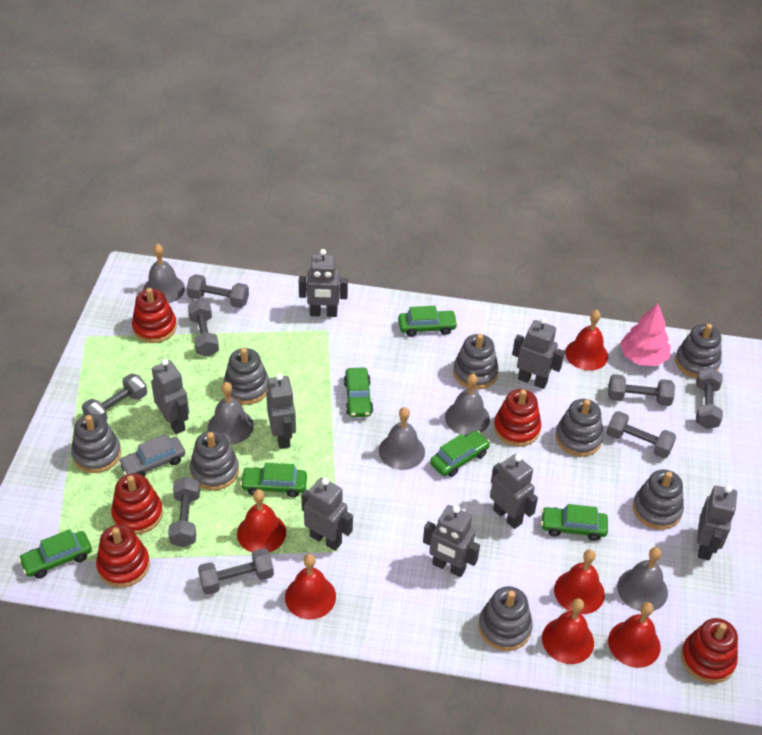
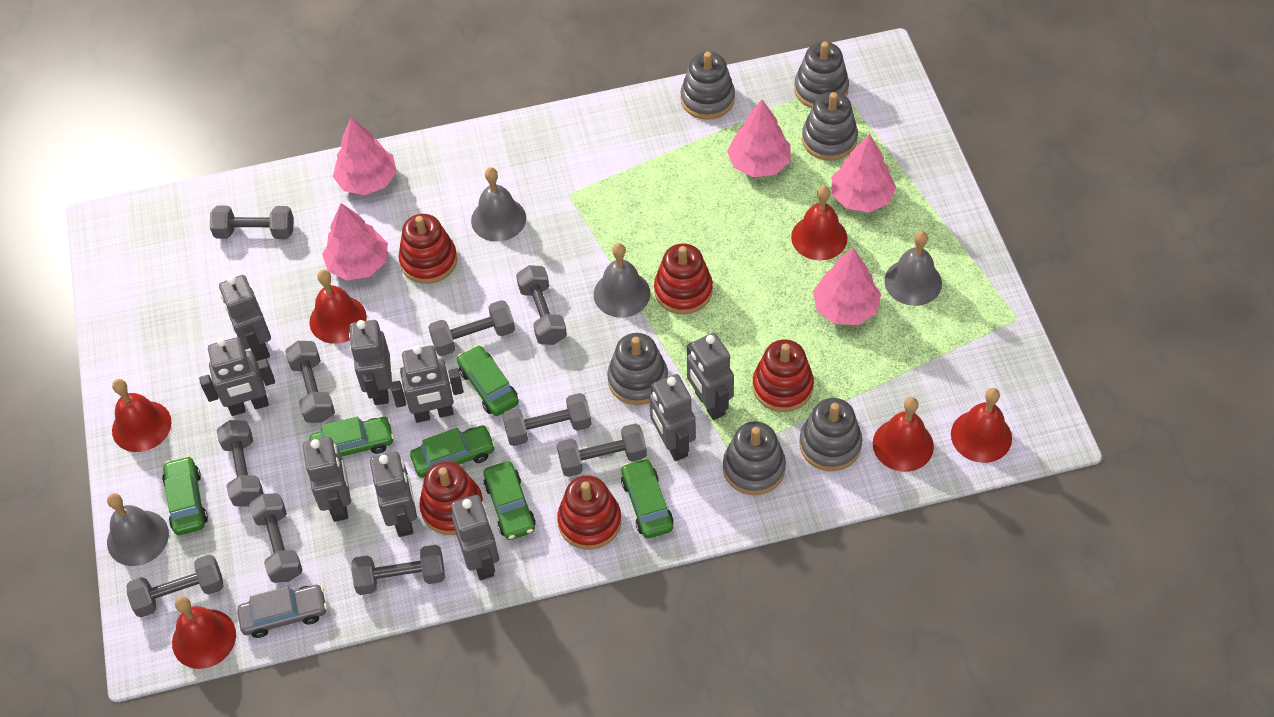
grey bell: [143,244,185,303] [208,382,254,445] [379,407,425,470] [445,374,490,435] [617,547,668,611] = 5 -> [107,493,169,566] [471,167,526,242] [594,243,650,318] [884,231,942,306] = 4
grey dumbbell: [82,373,147,421] [168,476,200,547] [186,274,249,308] [188,299,219,357] [198,548,274,595] [606,411,676,458] [608,374,675,406] [696,368,723,429] = 8 -> [127,555,224,617] [210,206,294,239] [216,420,263,506] [249,493,303,583] [285,341,335,423] [351,545,445,595] [428,300,515,356] [502,393,592,446] [516,265,567,345] [557,423,647,477] = 10
grey robot: [151,359,189,434] [266,373,296,449] [299,249,348,317] [301,478,353,551] [423,505,480,577] [490,454,538,529] [512,317,565,389] [697,485,737,560] = 8 -> [199,337,275,416] [219,275,271,361] [303,437,351,522] [349,320,392,405] [370,452,417,537] [390,345,464,423] [451,495,499,580] [649,374,696,461] [687,333,734,420] = 9
grey stacking toy: [71,414,121,473] [190,431,239,490] [223,348,269,405] [453,334,499,390] [478,586,533,651] [555,399,604,456] [633,470,684,530] [675,324,722,378] = 8 -> [607,333,668,405] [681,52,735,120] [723,421,786,495] [794,42,849,108] [799,398,862,471] [802,92,858,161] = 6
pink tree: [620,304,671,366] = 1 -> [322,203,388,280] [333,118,397,195] [727,100,791,177] [813,248,881,325] [832,134,896,212] = 5

